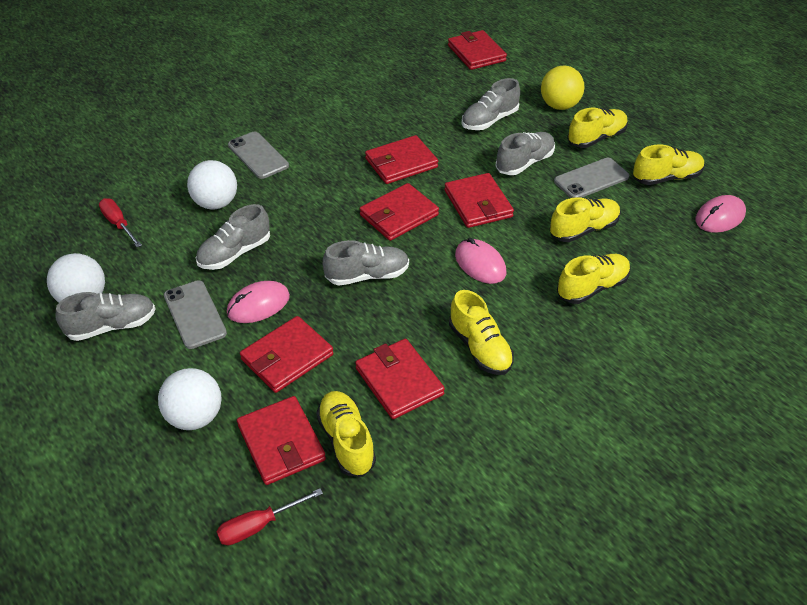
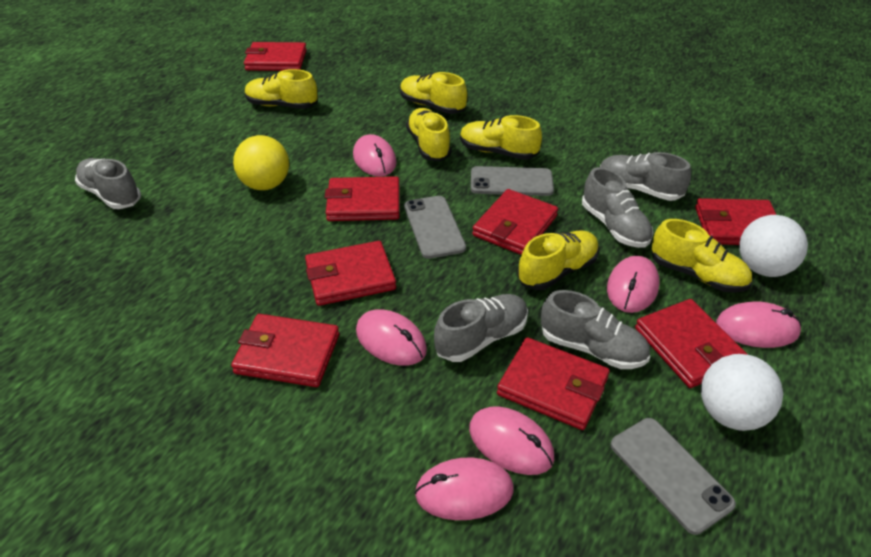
pink mouse: [227,281,290,323] [455,238,506,284] [696,195,746,233] = 3 -> [353,134,397,177] [356,309,427,366] [415,458,514,520] [469,406,554,475] [607,256,660,313] [716,301,801,348] = 6
red screwdriver: [99,198,142,247] [216,488,323,545] = 2 -> none = 0
red wallet: [237,396,326,485] [240,316,334,393] [355,339,445,419] [360,183,439,241] [365,135,438,184] [444,173,514,228] [448,30,507,70] = 7 -> [231,314,339,387] [244,42,307,71] [305,241,396,306] [325,176,399,221] [472,189,558,255] [497,337,610,430] [635,299,748,388] [695,198,776,245] = 8
white ball: [47,253,105,302] [158,368,222,430] [187,160,237,209] = 3 -> [701,354,783,431] [739,215,808,277] = 2

